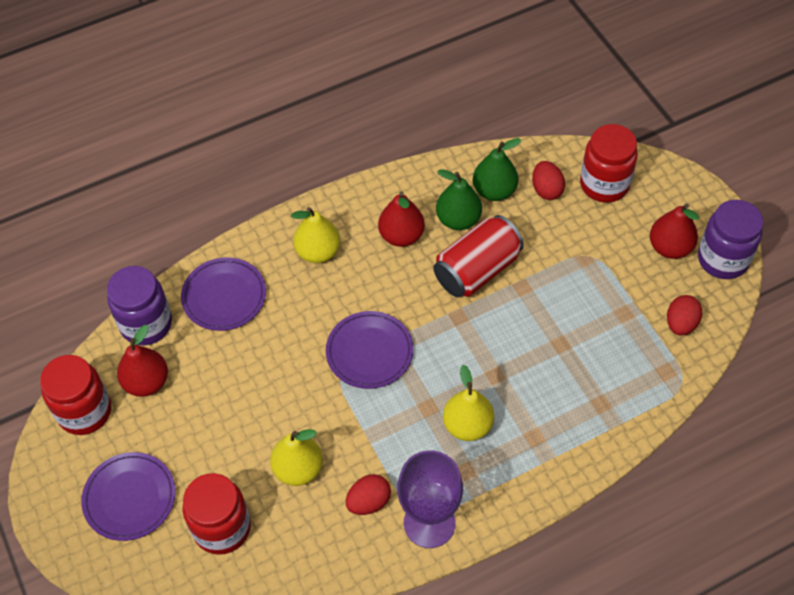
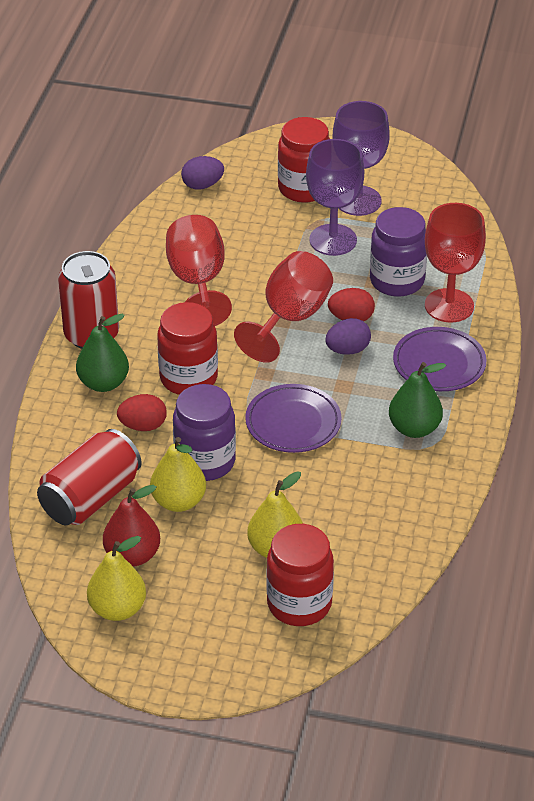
purple egg: none = 0 -> [181,156,224,190] [325,318,371,355] = 2
purple goblet: [397,450,463,548] = 1 -> [306,139,364,256] [333,101,390,216] = 2
purple plate: [81,452,176,541] [181,257,266,331] [326,311,413,389] = 3 -> [245,384,342,453] [393,327,487,391] = 2
red can: [434,215,524,297] = 1 -> [37,429,142,525] [58,251,119,349] = 2
red egg: [346,474,391,515] [532,161,565,200] [667,295,702,336] = 3 -> [117,394,167,431] [328,288,375,321] = 2
red goblet: none = 0 -> [166,215,232,326] [234,251,333,362] [425,203,486,323] = 3
red pear: [117,325,168,397] [378,192,425,247] [650,203,699,259] = 3 -> [103,485,160,567] = 1

